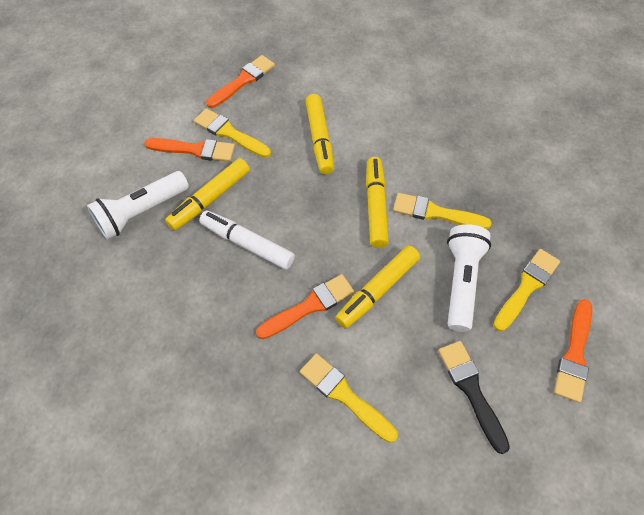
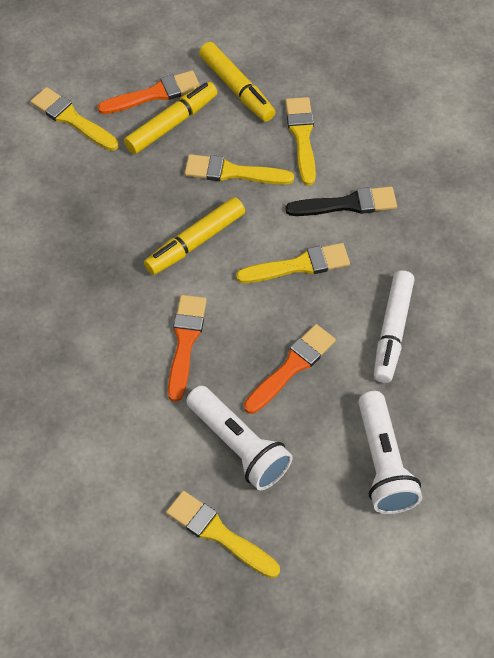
orange brush: [144,138,235,162] [206,55,275,108] [256,274,355,339] [554,299,592,403] = 4 -> [98,70,200,114] [168,295,207,402] [244,324,336,414] = 3
yellow brush: [194,108,271,158] [300,353,398,443] [393,193,492,229] [493,249,560,331] = 4 -> [31,87,119,151] [166,491,280,578] [185,154,294,185] [236,243,350,283] [285,97,316,186] = 5
yellow marker: [165,158,250,231] [306,94,334,174] [335,246,420,329] [366,157,389,248] = 4 -> [124,82,218,154] [144,197,245,275] [199,42,275,122] = 3

